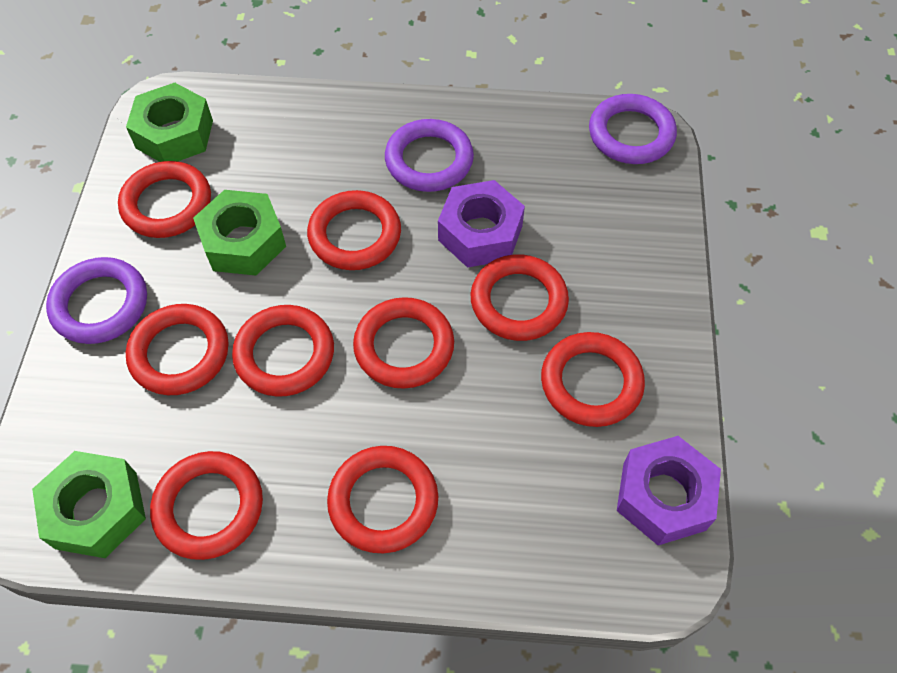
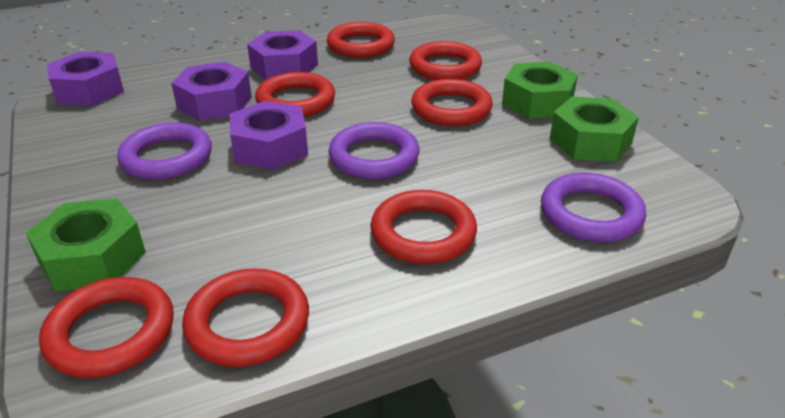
purple nut: [438,180,525,268] [617,436,721,545] = 2 -> [47,52,124,106] [171,62,252,121] [230,101,308,170] [247,30,318,80] = 4
red ring: [118,161,211,238] [126,304,229,395] [150,451,263,560] [232,305,334,397] [307,190,401,270] [327,446,438,553] [353,297,454,389] [471,254,569,341] [541,332,645,427] = 9 -> [39,277,174,378] [182,268,309,367] [255,72,335,117] [327,22,395,58] [370,190,477,264] [409,41,482,80] [411,79,493,126] = 7

